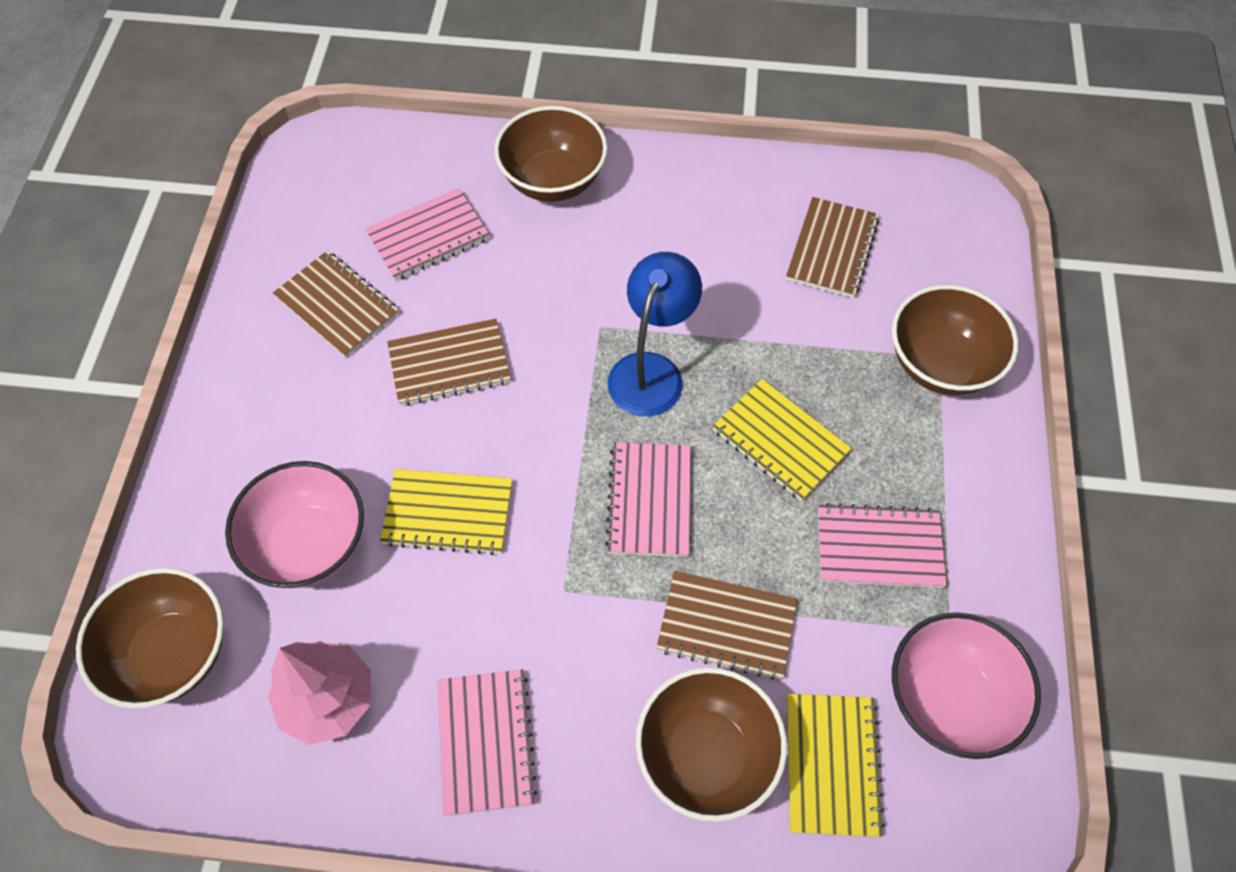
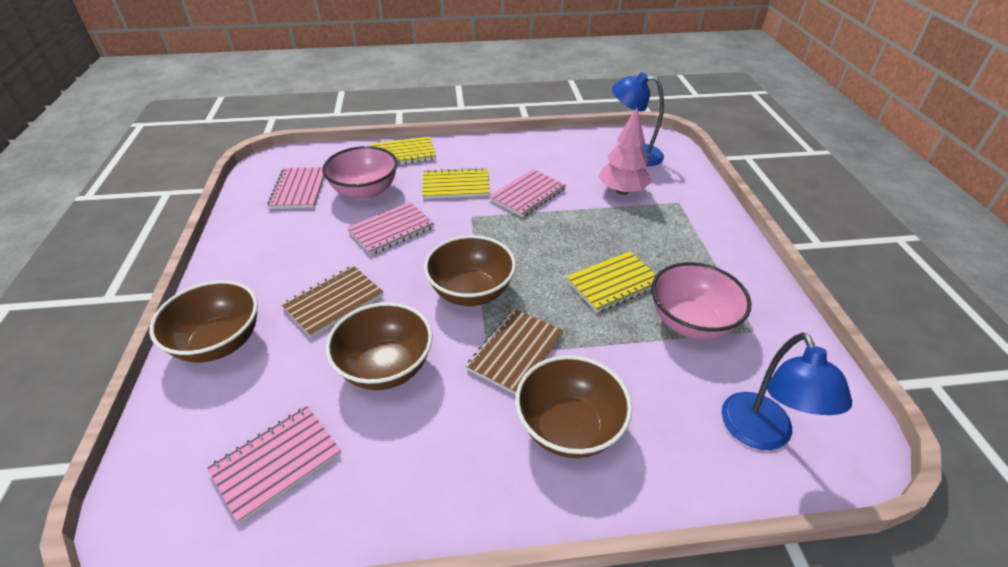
blue lamp: [608,252,702,417] = 1 -> [612,72,664,166] [721,332,852,450] = 2
brown notebook: [273,251,399,358] [387,319,511,406] [656,571,797,680] [786,197,879,298] = 4 -> [281,266,383,338] [466,309,564,395] = 2

